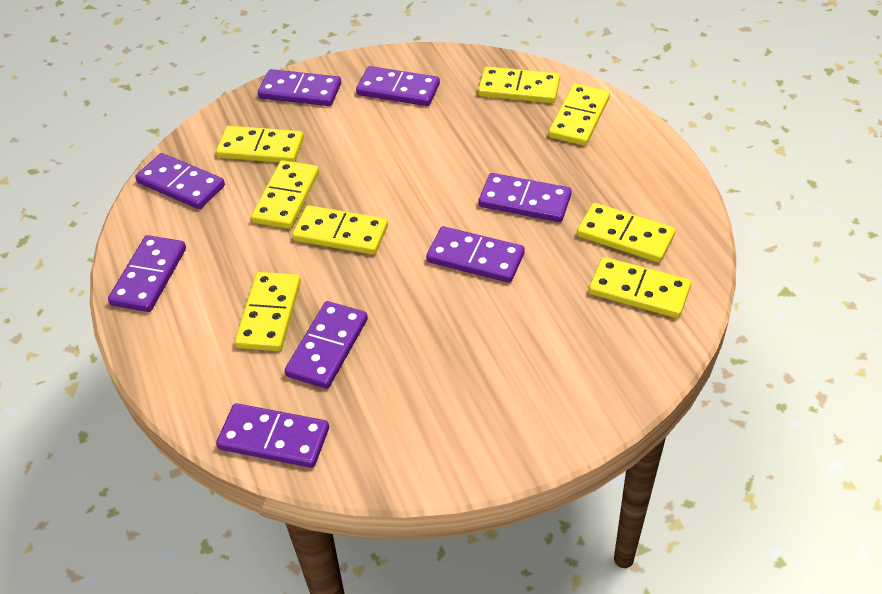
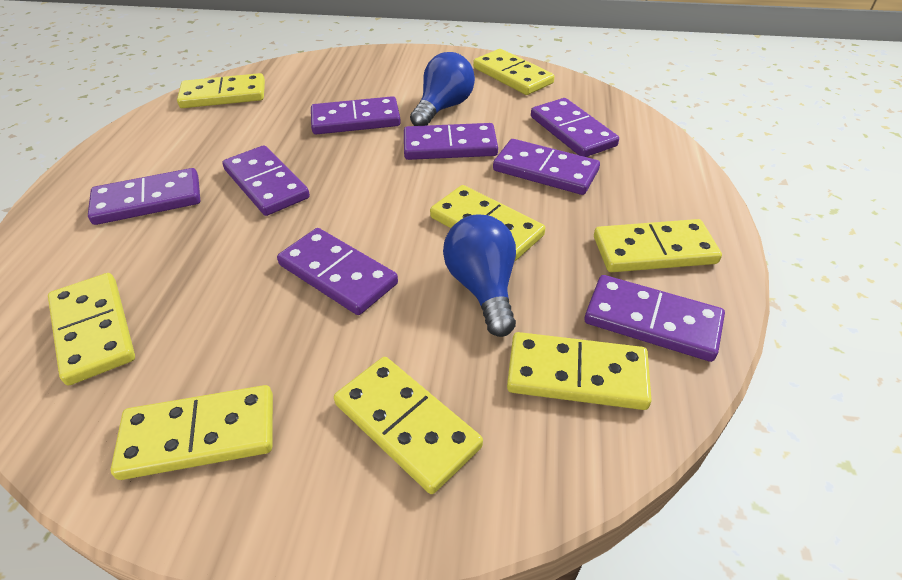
blue light bulb: none = 0 -> [410,52,475,126] [443,214,516,337] = 2

